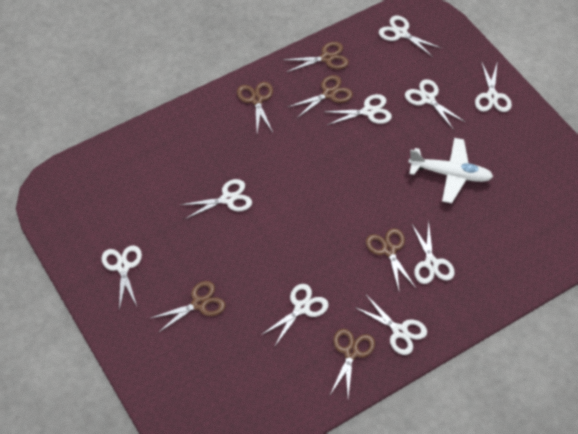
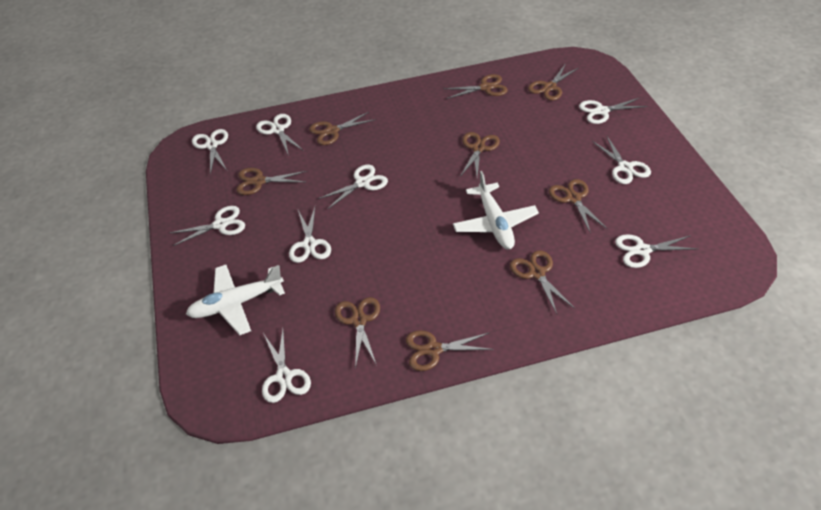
brown scissors: [151,281,225,333] [237,82,273,133] [283,42,349,72] [288,75,353,118] [330,329,375,397] [366,228,416,290] = 6 -> [237,168,307,195] [309,112,376,145] [335,297,380,369] [406,330,494,371] [443,74,508,99] [460,132,500,177] [510,250,575,314] [528,65,578,100] [549,179,607,233] = 9
white plane: [408,138,493,203] = 1 -> [186,265,285,335] [453,171,539,249] = 2

